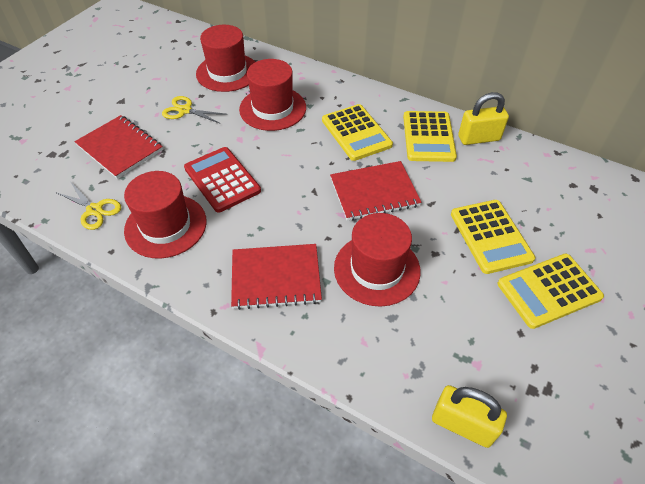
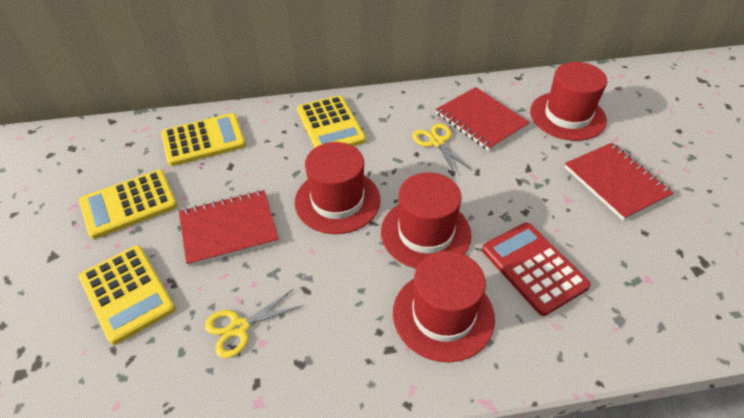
yellow padlock: [432,385,507,448] [458,92,509,145] = 2 -> none = 0

